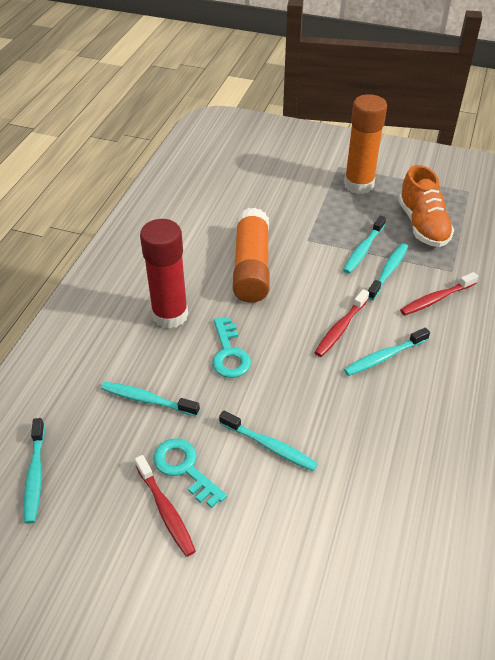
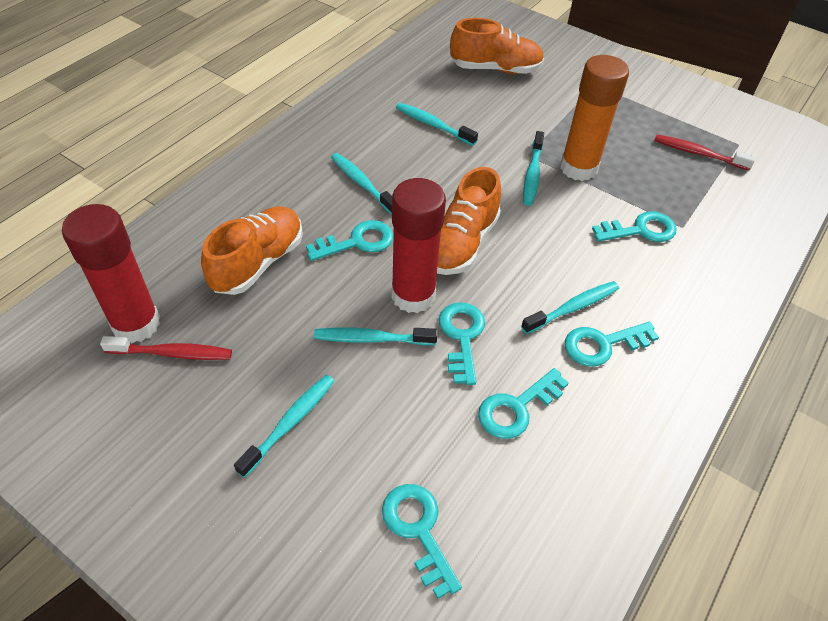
orange glue stick: [233,208,270,303] [344,94,387,194] = 2 -> [560,55,629,181] = 1
orange shoe: [398,165,454,247] = 1 -> [201,206,303,295] [437,167,501,275] [450,18,544,74] = 3
red glue stick: [140,219,188,329] = 1 -> [62,204,160,343] [391,178,446,313] = 2
red toothbrush: [135,455,196,557] [314,289,369,357] [400,272,478,316] = 3 -> [100,336,232,360] [654,135,756,170] = 2
turquoise key: [153,438,227,508] [212,317,251,378] = 2 -> [306,220,394,261] [382,484,462,599] [439,302,485,385] [478,368,569,439] [565,322,659,366] [592,211,676,242] = 6

